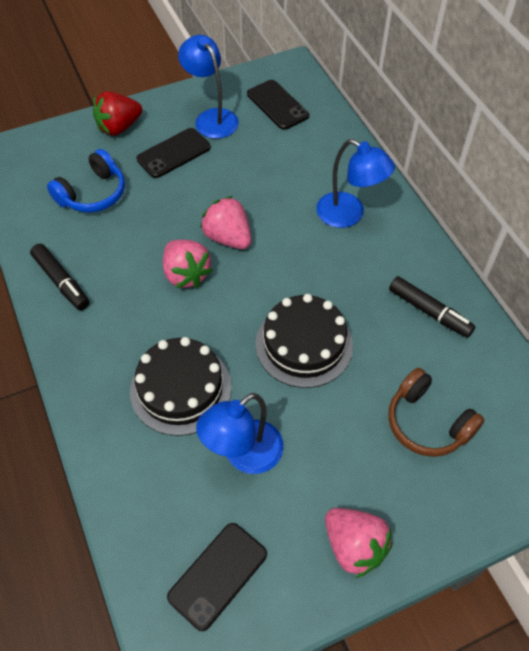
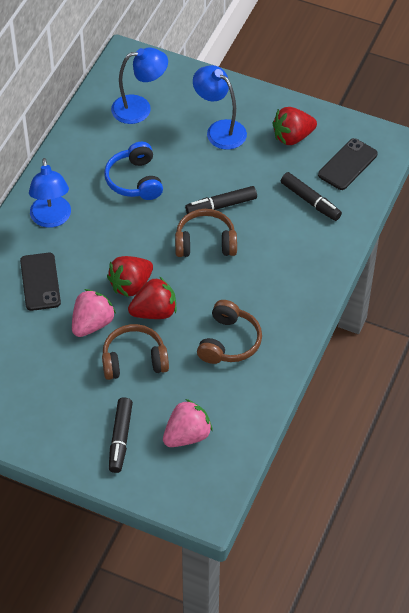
black cake: [130,337,232,436] [256,294,353,388] = 2 -> none = 0
black marker: [30,244,89,310] [389,276,475,338] = 2 -> [109,397,133,473] [185,186,257,214] [281,172,342,221] = 3
black phone: [137,128,211,178] [167,523,267,631] [247,80,309,130] = 3 -> [20,253,61,311] [318,138,378,190] = 2
brown headphones: [388,368,484,457] = 1 -> [102,324,169,380] [175,209,237,257] [197,300,262,364] = 3
pink strawberry: [163,240,212,288] [200,196,251,249] [325,508,392,578] = 3 -> [72,289,116,337] [163,399,213,447] = 2
red strawberry: [93,91,142,136] = 1 -> [107,256,153,297] [128,277,176,319] [273,107,317,145] = 3

